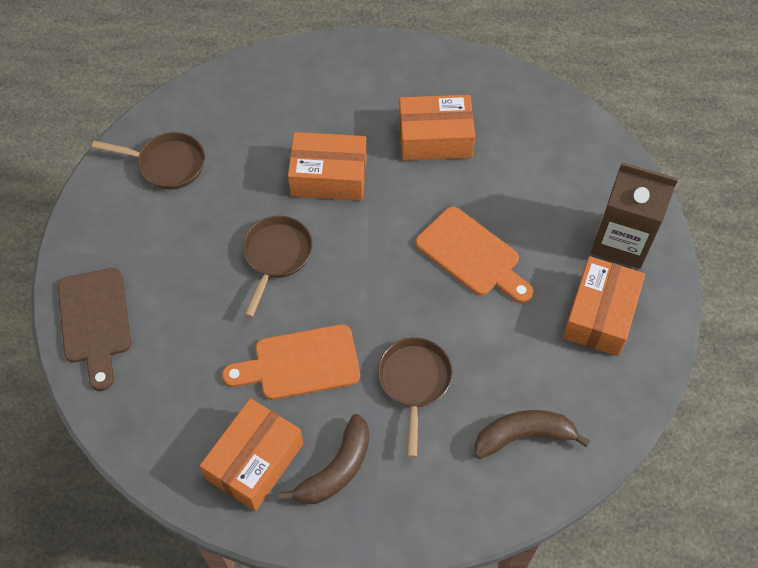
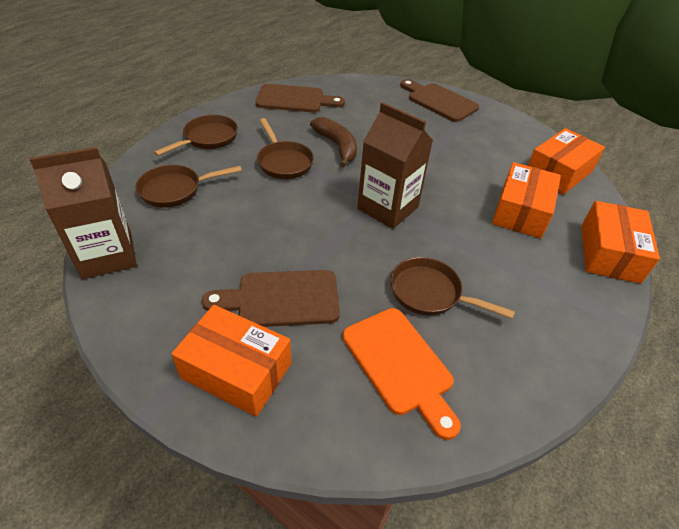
brown banana: [279,414,369,504] [474,410,590,459] = 2 -> [310,117,357,167] = 1
brown carton: [591,162,678,269] = 1 -> [29,147,137,279] [357,102,433,229] = 2
brown cutting board: [58,268,131,391] = 1 -> [202,270,340,327] [256,84,345,113] [400,79,479,122] = 3
brown pan: [92,132,205,190] [243,216,313,318] [378,337,453,458] = 3 -> [136,165,242,208] [154,115,238,156] [257,118,314,179] [390,257,515,319] = 4
orange cutting board: [222,324,360,400] [415,207,533,303] = 2 -> [343,308,461,440] = 1

